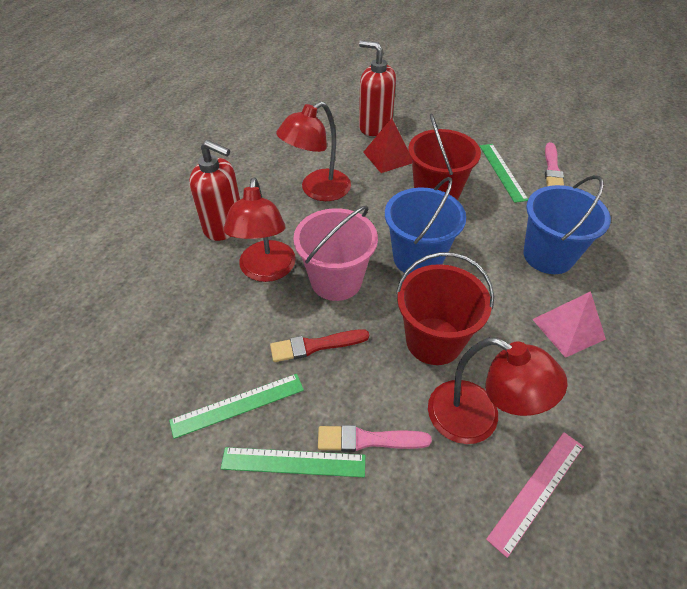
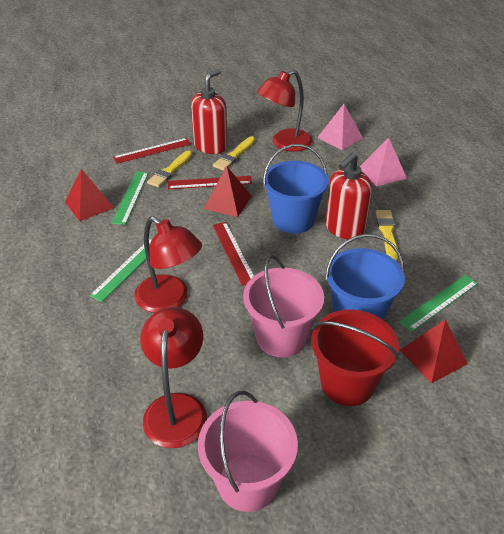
pink brush: [318,425,432,452] [545,142,564,186] = 2 -> none = 0
pink bucket: [293,205,378,301] = 1 -> [198,391,298,512] [243,255,324,357] = 2
pink pyramid: [532,291,606,358] = 1 -> [317,104,363,150] [360,138,407,186] = 2
pink ruler: [486,432,584,558] = 1 -> none = 0
red brush: [270,329,369,362] = 1 -> none = 0
red bucket: [396,252,494,365] [408,113,481,200] = 2 -> [311,310,399,406] = 1
red pyramid: [363,118,412,173] = 1 -> [65,169,114,221] [204,166,251,217] [400,320,468,384] = 3
red ruler: none = 0 -> [113,138,191,164] [168,176,252,189] [213,222,254,286] = 3
yellow brush: none = 0 -> [147,150,192,187] [213,136,255,171] [376,210,398,261] = 3

